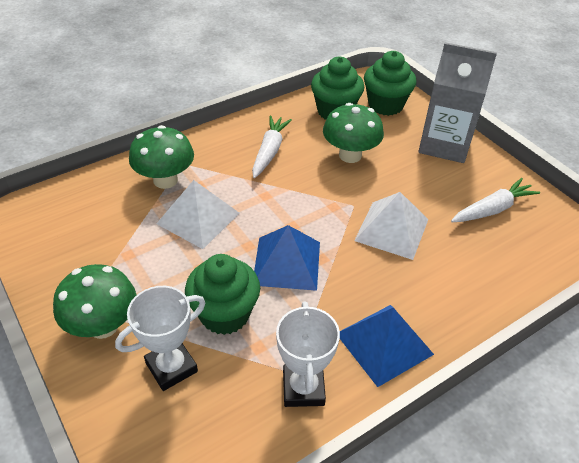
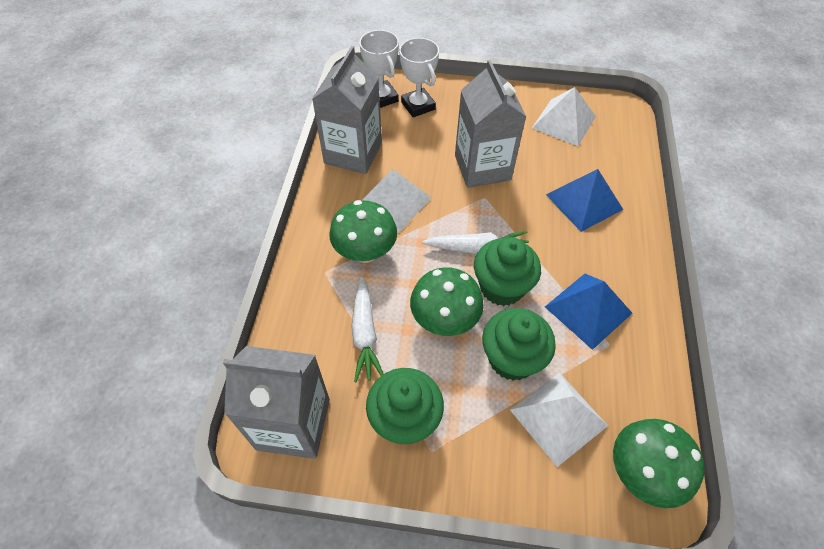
grey carton: [418,43,497,163] = 1 -> [223,346,330,459] [312,46,382,174] [455,60,526,188] = 3
white pyramid: [156,180,239,249] [354,192,428,260] = 2 -> [361,169,432,233] [510,373,608,467] [532,87,596,146] = 3

